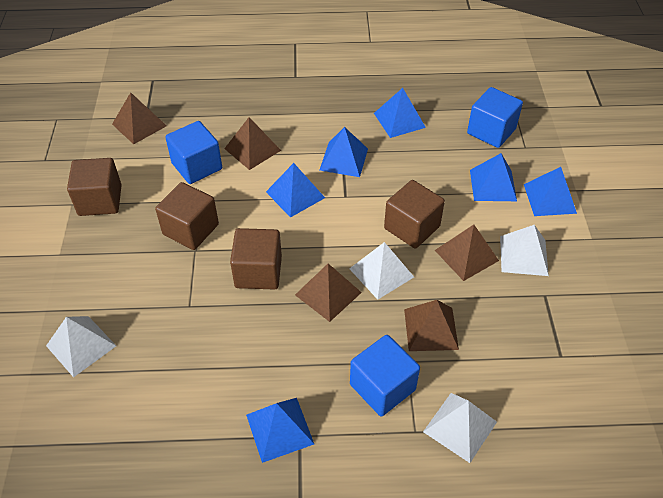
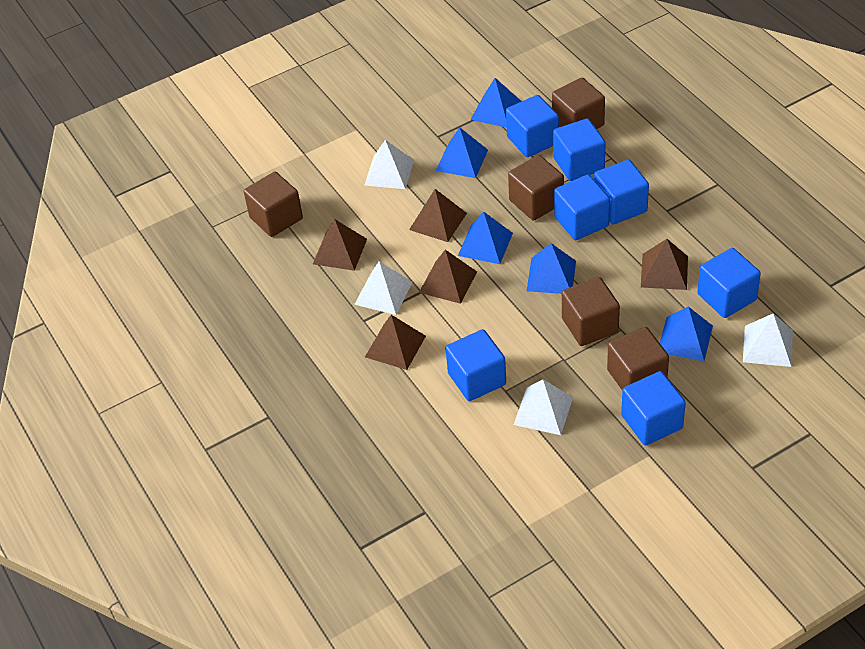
blue cube: [165,121,222,184] [350,335,420,417] [467,87,523,148] = 3 -> [445,329,506,401] [506,95,559,157] [553,118,606,181] [554,175,610,240] [594,160,649,224] [621,371,686,445] [697,248,761,318] = 7
blue pyramid: [246,398,314,463] [266,163,325,218] [320,127,368,177] [374,88,426,138] [470,153,517,201] [524,167,577,216] = 6 -> [436,127,488,178] [458,211,513,264] [470,78,521,128] [527,243,576,294] [660,306,713,361] = 5
brown cube: [67,158,122,216] [155,182,219,250] [230,228,282,289] [384,180,445,249] = 4 -> [244,172,303,237] [508,155,564,221] [552,78,605,129] [562,277,620,346] [607,327,669,390] = 5

